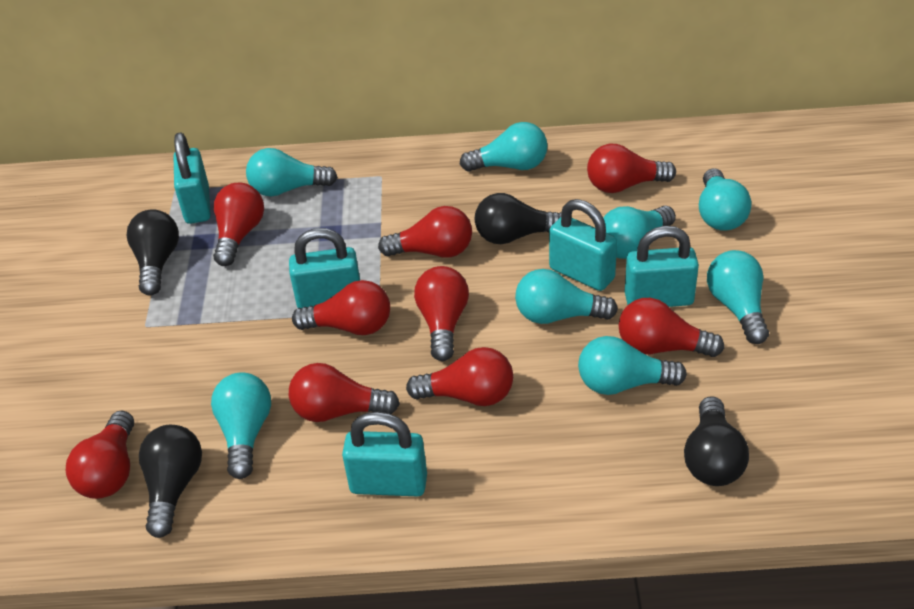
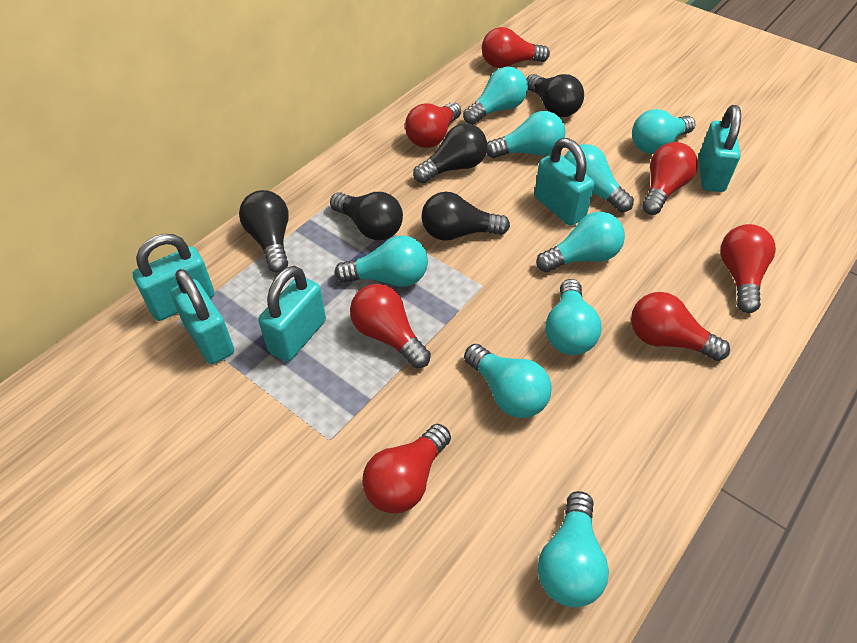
black light bulb: [126,209,179,295] [139,425,202,538] [475,193,561,244] [684,396,749,486] = 4 -> [239,190,289,273] [330,192,403,240] [413,123,487,183] [422,192,510,241] [526,74,584,117] = 5
red light bulb: [66,411,134,499] [213,183,264,266] [289,363,400,422] [292,280,390,335] [378,206,472,257] [406,347,513,406] [414,266,469,361] [587,144,676,193] [619,298,724,357] = 9 -> [350,284,431,368] [362,424,451,514] [405,102,461,148] [482,27,550,68] [631,292,730,361] [642,142,698,215] [720,224,776,313] = 7
turquoise light bulb: [211,372,271,479] [246,148,337,197] [460,122,547,172] [515,269,618,324] [578,336,687,395] [603,206,676,259] [699,168,752,231] [707,250,769,344] = 8 -> [334,235,428,287] [463,67,528,125] [464,344,552,418] [486,111,566,158] [536,212,625,272] [537,491,609,607] [545,279,602,355] [564,144,634,212] [632,109,695,154] = 9

